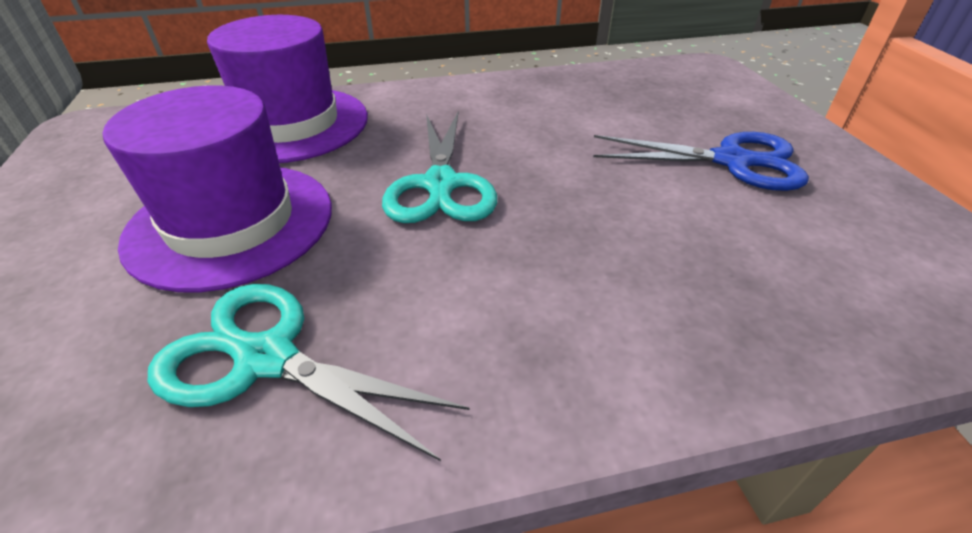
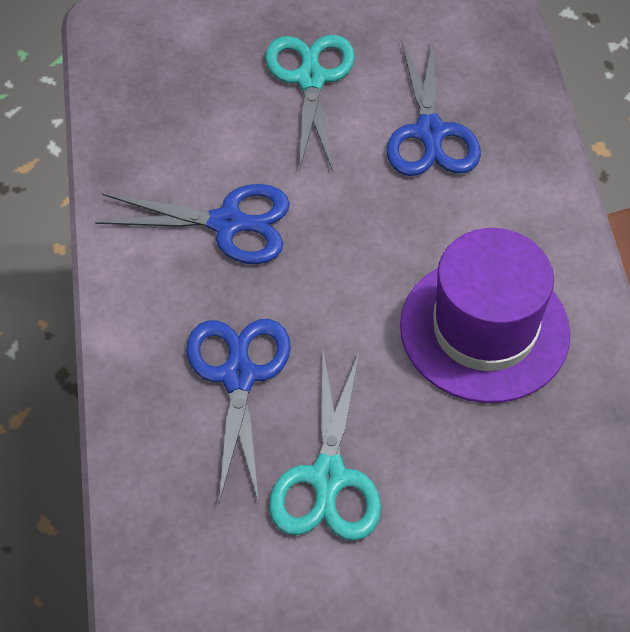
blue scissors: [593,132,809,191] = 1 -> [95,184,290,264] [186,319,291,503] [386,40,481,176] = 3
purple hat: [103,86,332,292] [207,15,368,163] = 2 -> [400,228,570,403] = 1

